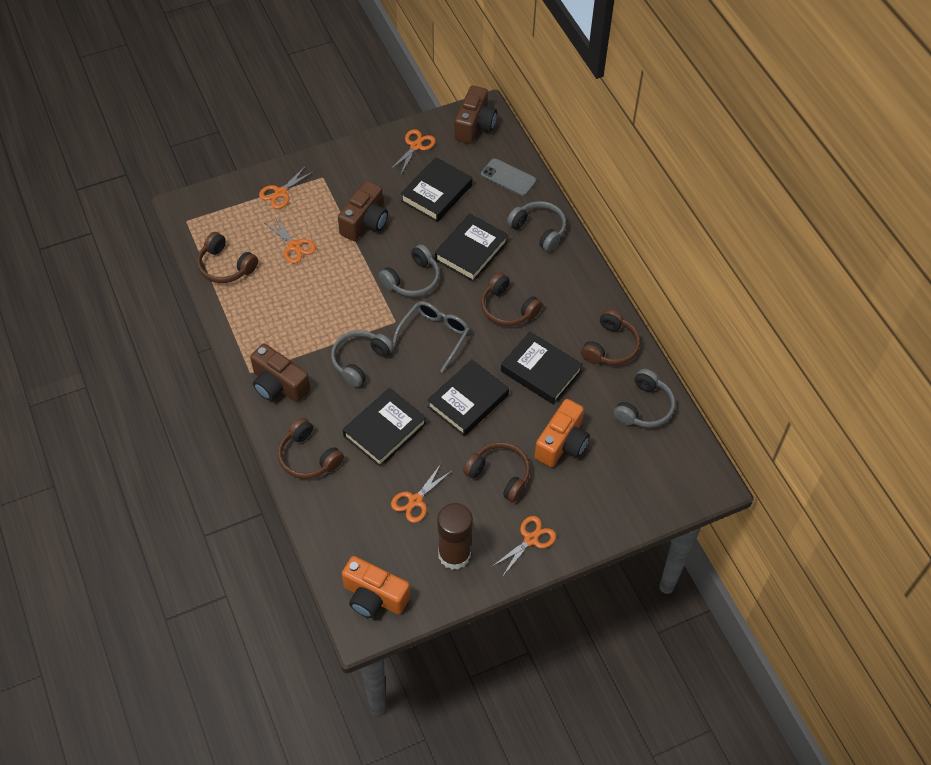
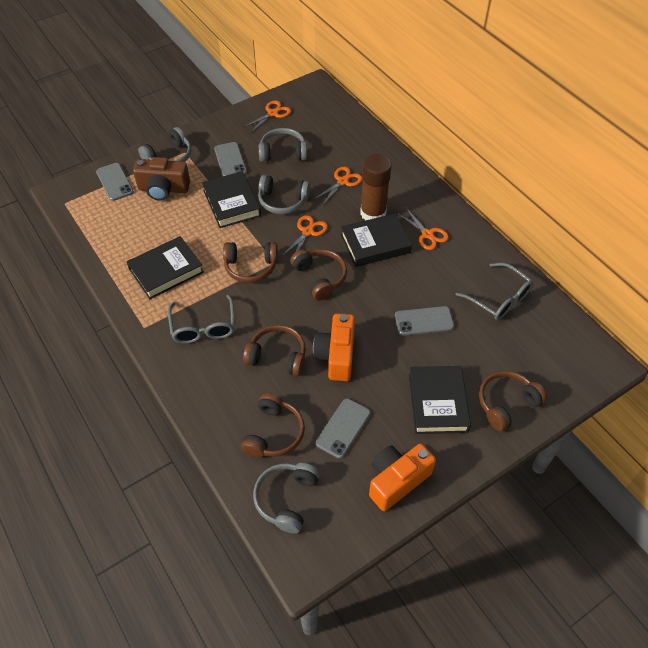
black book: [343,388,426,467] [401,157,472,222] [427,360,509,436] [435,214,508,282] [501,332,583,405] = 5 -> [127,236,204,299] [202,171,261,228] [341,213,412,267] [409,366,471,434] = 4
brown camera: [250,344,310,403] [338,180,388,241] [455,85,497,144] = 3 -> [133,157,190,201] = 1
grey glasses: [393,301,469,373] = 1 -> [168,295,235,344] [456,263,533,320] = 2
grey phone: [481,158,536,196] = 1 -> [96,163,134,201] [214,142,247,176] [316,398,371,459] [395,306,454,336] = 4
orange scissors: [259,167,314,209] [265,217,316,263] [390,129,436,174] [391,464,453,523] [493,516,556,577] = 5 -> [244,100,291,133] [282,215,328,256] [313,167,362,206] [397,207,449,250] = 4

